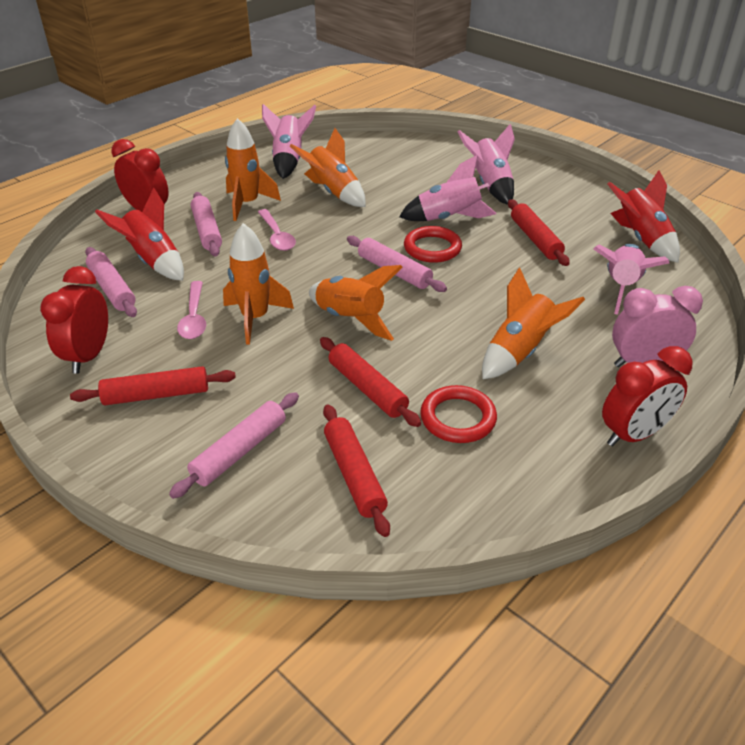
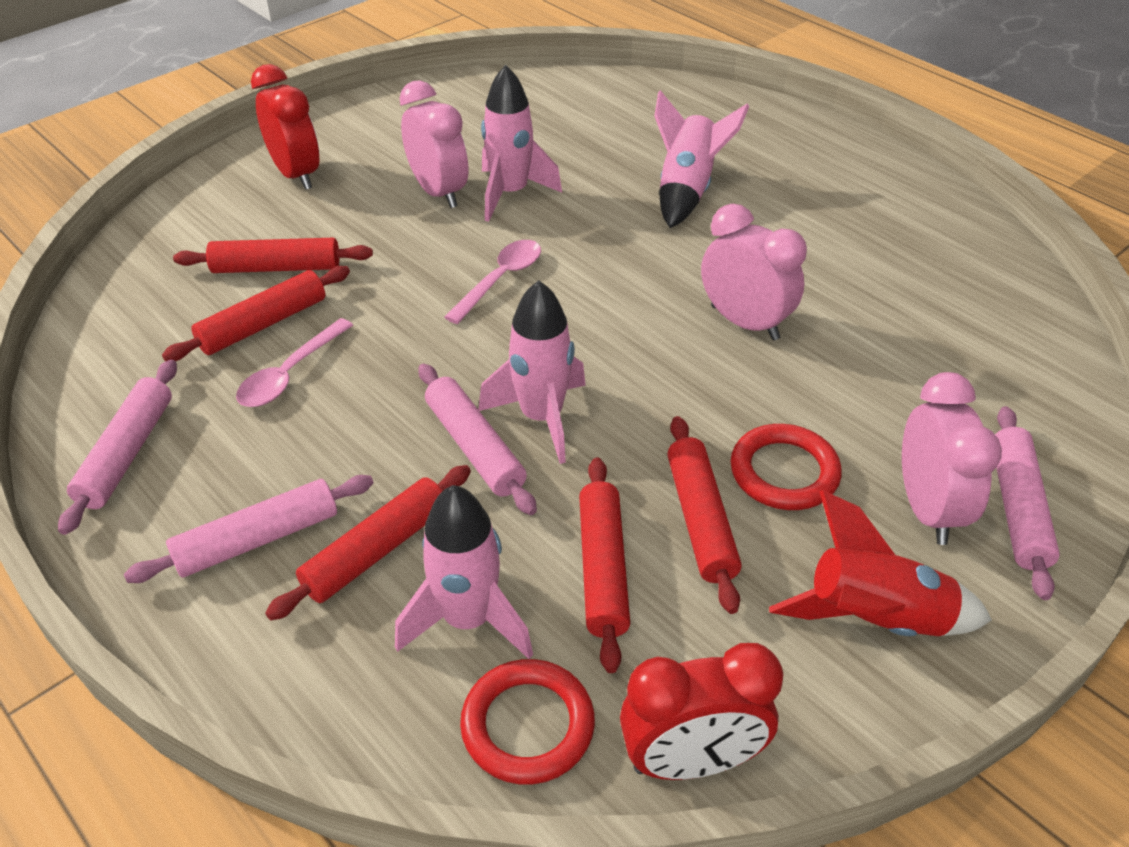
orange rocket: [223,223,294,345] [225,118,281,221] [290,128,365,207] [309,265,403,341] [482,267,585,379] = 5 -> none = 0
pink clock: [612,286,703,367] = 1 -> [400,80,469,208] [701,204,807,340] [902,372,1002,545] = 3
red clock: [40,266,108,374] [111,139,169,212] [602,346,693,447] = 3 -> [251,64,319,190] [620,643,783,780] = 2
red rocket: [95,188,184,281] [608,170,680,263] = 2 -> [769,490,992,636] = 1
red rolling pin: [70,366,236,405] [320,337,421,427] [323,404,390,537] [508,199,570,266] = 4 -> [162,266,350,361] [173,238,373,273] [265,465,471,621] [579,458,630,673] [667,416,741,614] = 5

